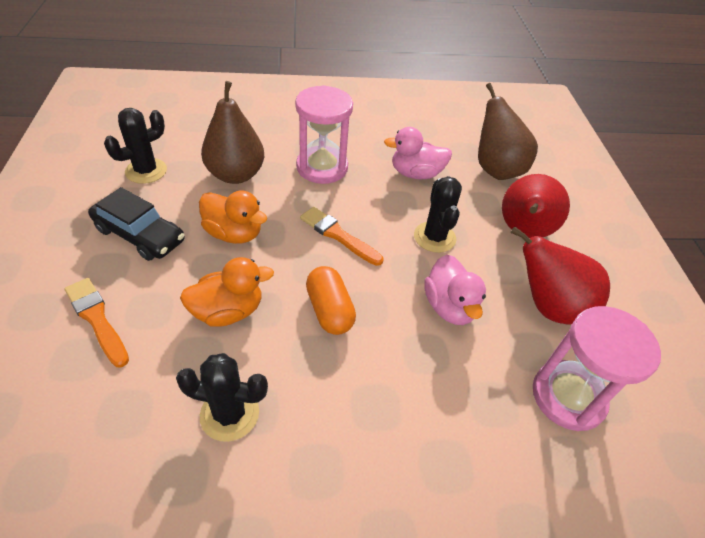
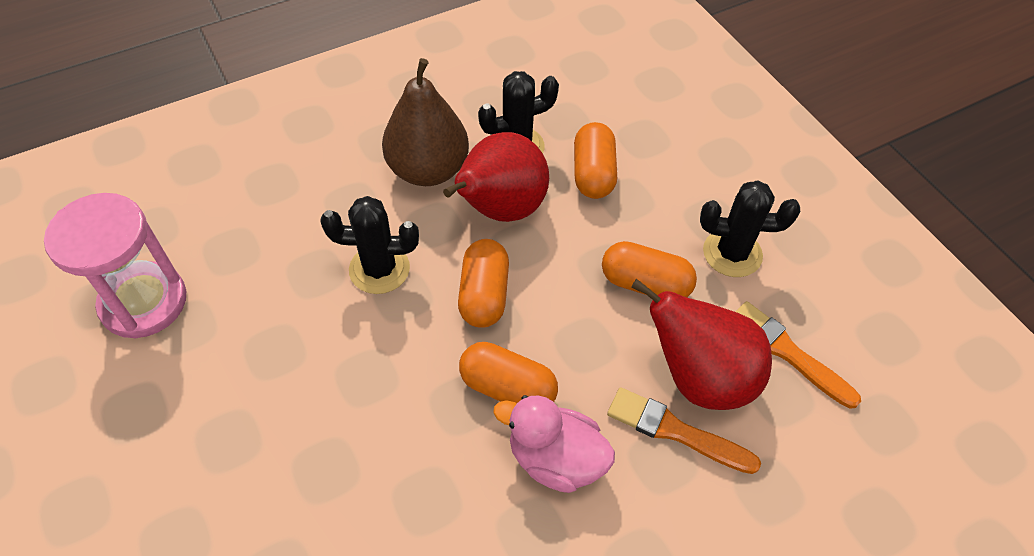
black car: [88,187,185,261] = 1 -> none = 0
brown pear: [201,81,264,184] [478,83,538,180] = 2 -> [382,58,469,186] = 1
orange capsule: [306,266,356,335] = 1 -> [458,239,509,328] [459,342,558,403] [574,122,617,199] [602,241,697,297] = 4
orange duck: [180,257,274,327] [199,190,267,244] = 2 -> none = 0
pink duck: [384,127,452,179] [424,254,486,325] = 2 -> [493,395,615,493] = 1
pink hourglass: [295,85,353,184] [533,306,661,431] = 2 -> [44,193,186,339] = 1

